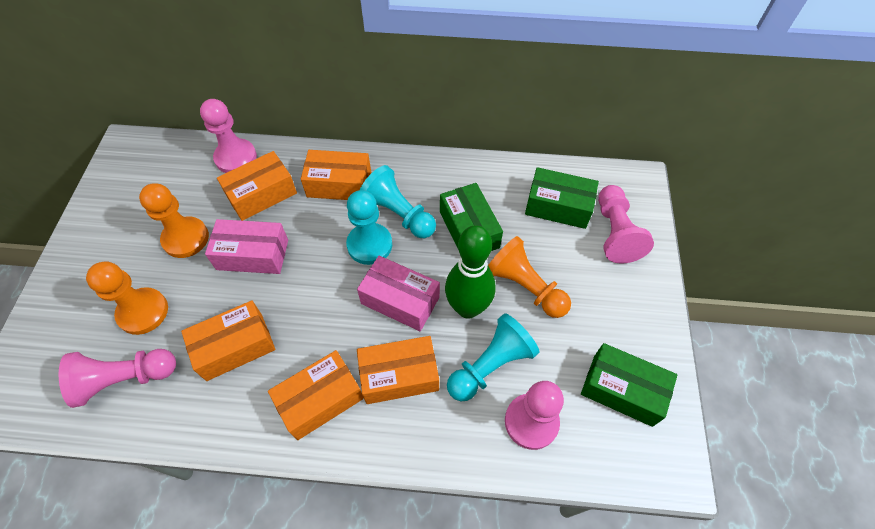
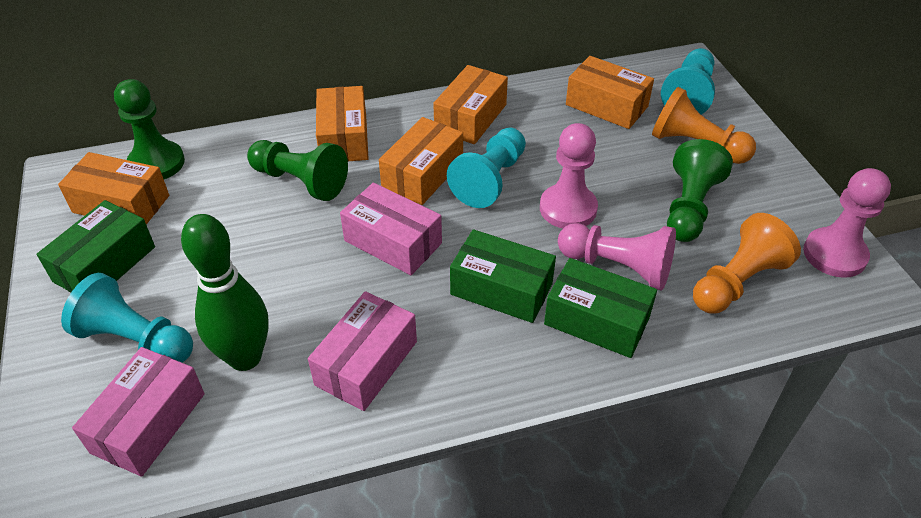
green pawn: none = 0 -> [114,79,185,179] [247,140,348,201] [667,139,733,242] = 3
orange pawn: [86,261,168,335] [139,183,209,258] [488,236,571,318] = 3 -> [652,87,756,164] [693,213,801,313] = 2
pink box: [205,219,288,274] [357,256,440,331] = 2 -> [72,347,205,477] [308,291,417,411] [340,183,442,275] = 3
pink pawn: [59,349,176,408] [200,99,257,173] [505,381,564,450] [598,185,654,263] = 4 -> [540,123,598,228] [558,223,676,291] [803,168,891,278] = 3

